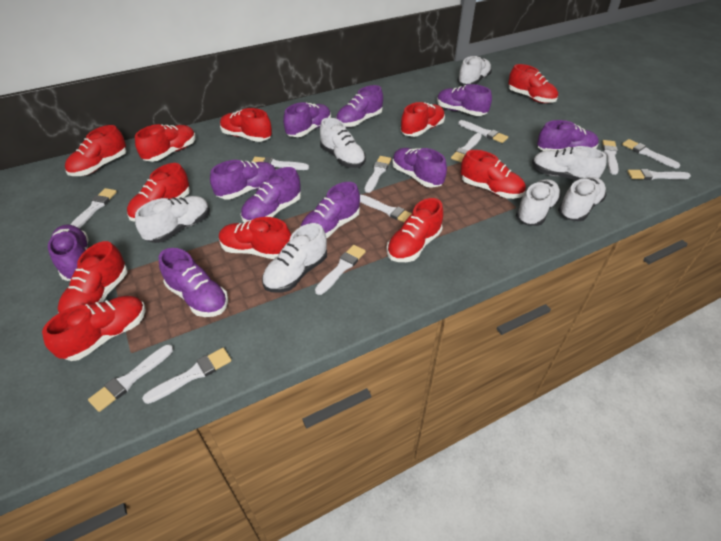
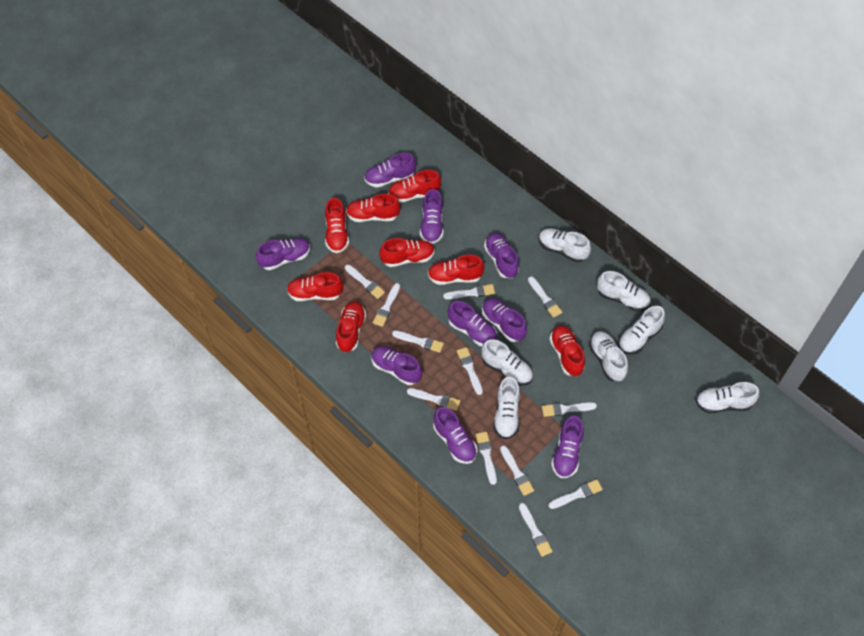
purple shoe: [48,224,89,281] [159,248,228,317] [210,160,276,199] [241,167,301,222] [283,102,331,137] [300,182,360,238] [336,85,383,127] [392,148,447,188] [437,84,492,116] [537,120,599,151] = 10 -> [256,238,310,270] [364,153,416,188] [371,346,422,385] [420,189,443,244] [433,407,477,464] [448,301,497,346] [482,298,527,342] [484,233,519,278] [551,416,584,478] = 9
red shoe: [42,296,146,361] [58,241,128,313] [65,125,126,176] [127,163,190,222] [135,124,196,162] [219,217,291,259] [220,108,272,142] [387,198,443,262] [401,102,445,137] [460,150,526,199] [508,64,558,103] = 11 -> [287,272,343,301] [325,198,349,253] [336,301,366,352] [346,194,400,222] [380,238,435,267] [388,170,441,203] [428,255,484,285] [549,325,585,376] = 8

